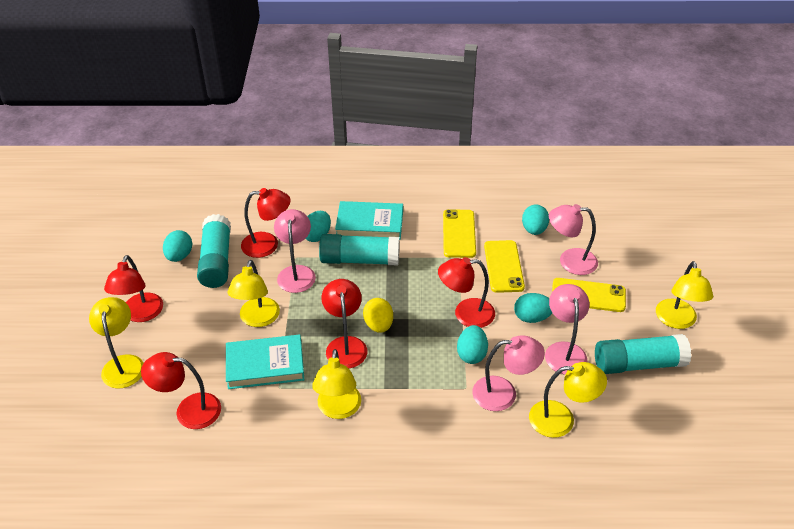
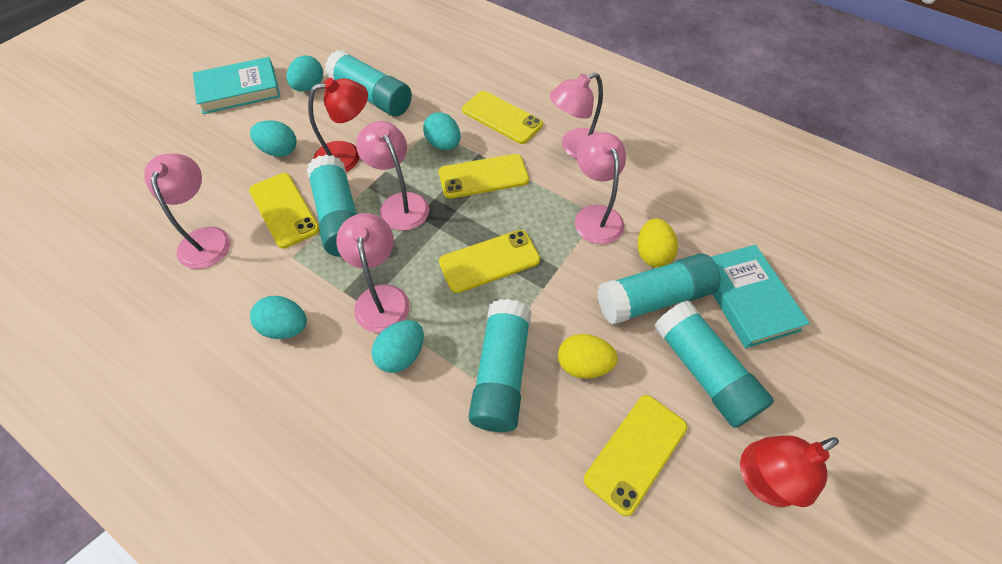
pink lamp: [274,209,316,293] [472,335,545,411] [545,284,589,375] [549,204,598,275] = 4 -> [144,154,230,269] [336,213,410,333] [356,121,429,231] [550,72,603,159] [575,132,626,244] = 5
red lamp: [104,255,163,322] [141,352,221,429] [241,188,291,258] [322,279,367,369] [438,257,495,328] = 5 -> [308,78,368,172] [740,435,839,507] = 2
turquoise glue stick: [197,214,231,288] [319,234,400,265] [595,334,691,374] = 3 -> [307,155,357,257] [325,50,412,117] [469,299,532,432] [597,253,721,325] [654,301,774,428] = 5
yellow egg: [363,298,393,333] = 1 -> [558,334,618,379] [637,219,678,267] = 2
yellow lamp: [89,297,143,389] [228,260,280,327] [312,349,361,419] [529,362,607,438] [656,261,713,329] = 5 -> none = 0
yellow phone: [443,209,476,258] [484,240,525,293] [552,278,626,312] = 3 -> [249,173,319,249] [439,154,529,198] [439,230,540,293] [462,91,543,144] [584,395,687,516] = 5

